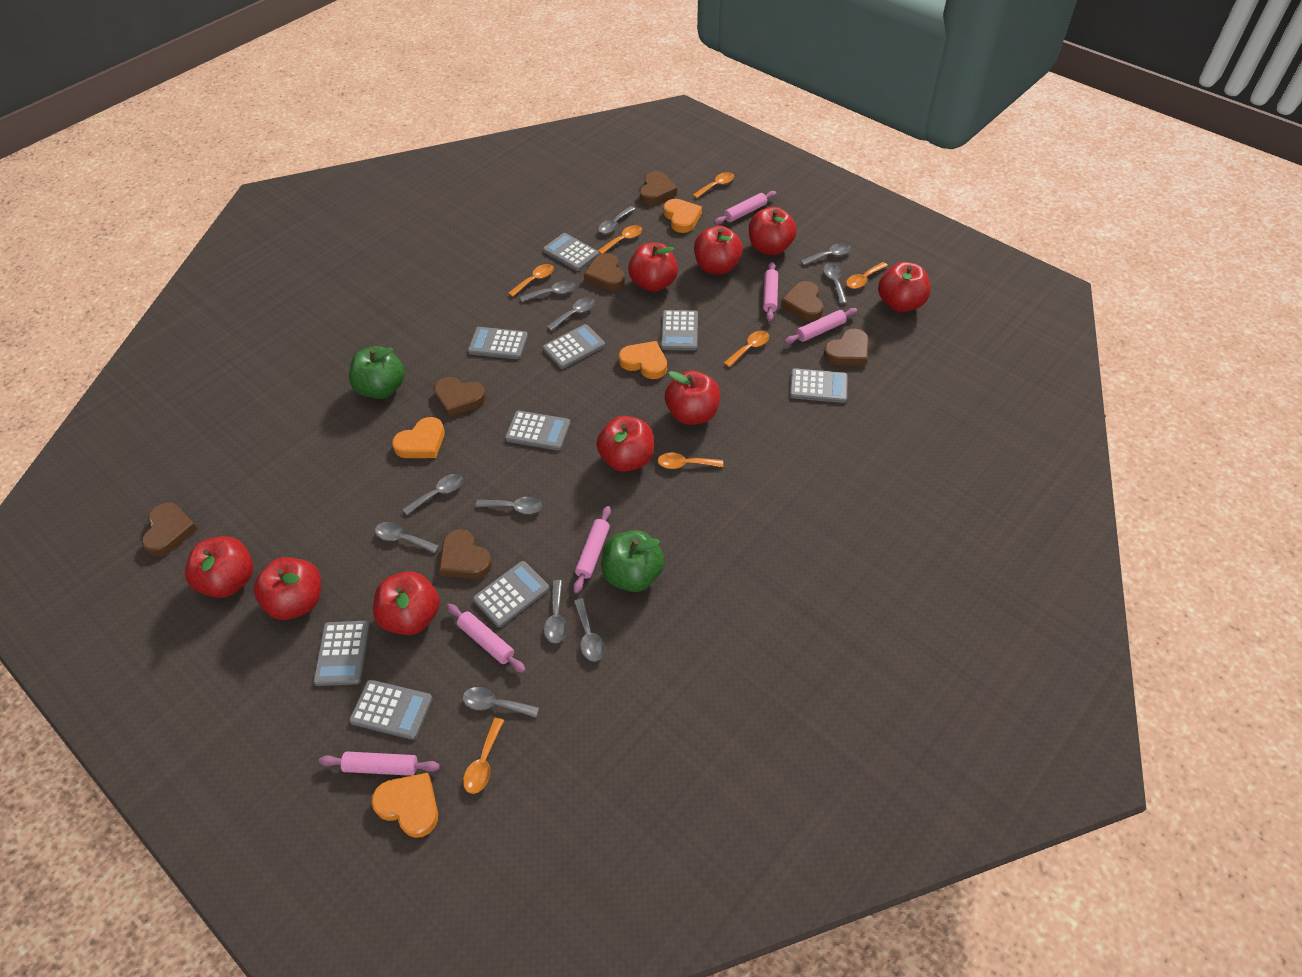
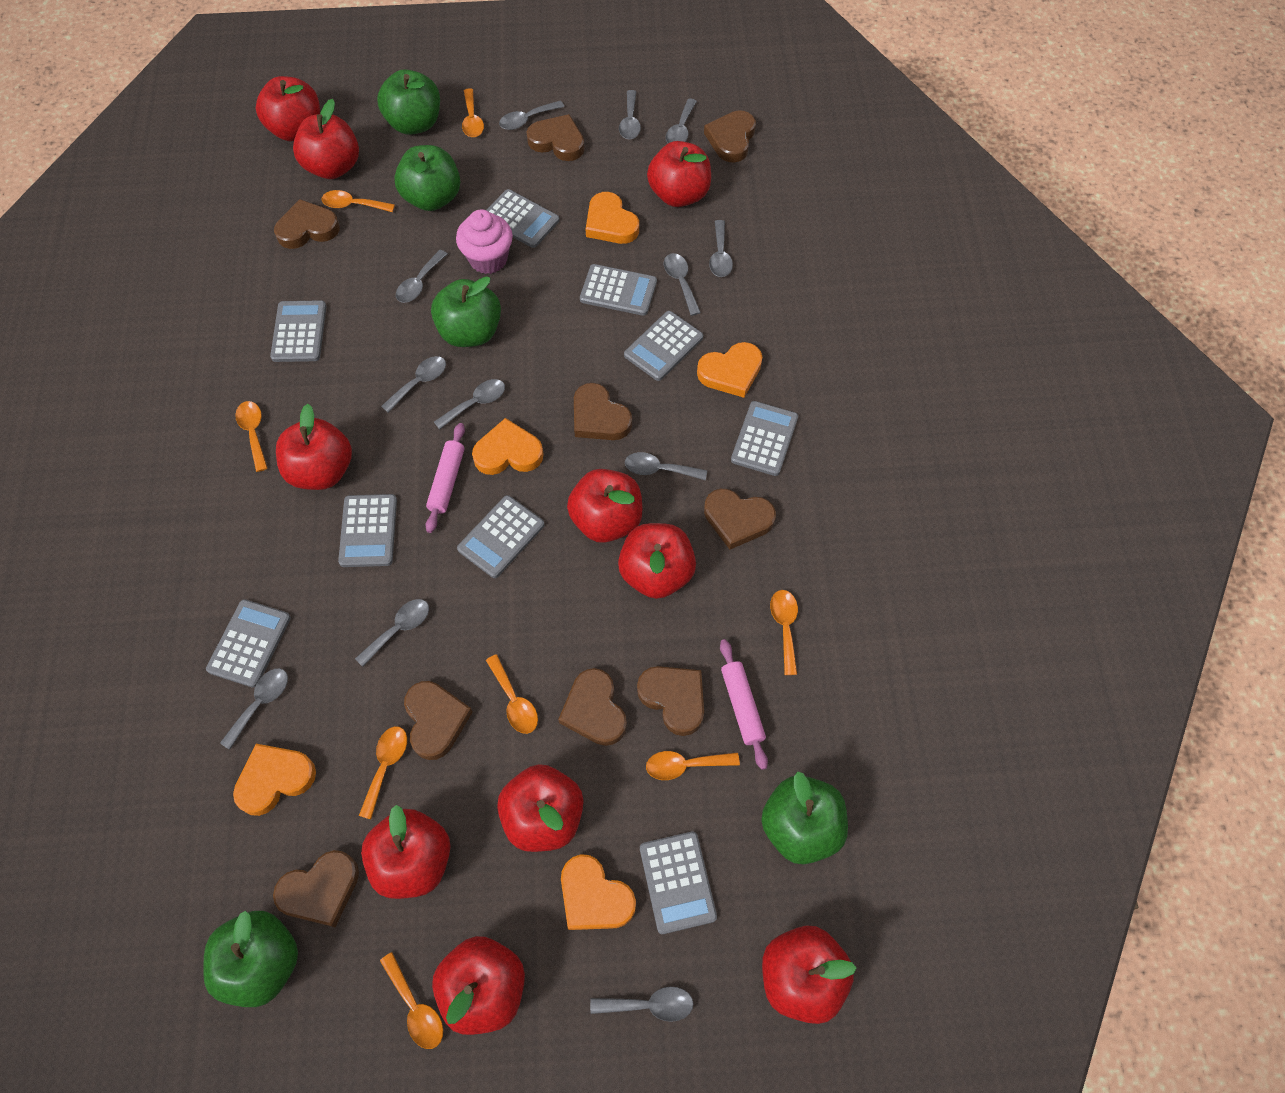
brown heart: [142,502,198,556] [434,377,486,417] [439,529,492,579] [584,253,625,291] [640,171,677,205] [781,281,824,321] [823,329,869,366] = 7 -> [273,850,359,927] [274,199,340,249] [404,681,473,760] [526,114,585,161] [558,668,627,746] [574,383,632,440] [637,666,704,736] [704,110,756,163] [704,489,776,549] = 9
green apple: [349,346,405,399] [601,530,665,592] = 2 -> [203,911,298,1007] [377,69,440,135] [394,145,460,211] [431,276,501,347] [761,771,848,864] = 5
grey spoon: [375,522,439,554] [402,474,463,515] [462,687,539,718] [475,497,542,514] [520,281,575,302] [544,580,567,643] [547,297,595,331] [574,598,605,662] [598,206,635,234] [801,243,852,265] [823,263,847,304] = 11 -> [220,668,288,750] [355,599,429,667] [381,356,446,413] [396,250,447,303] [434,379,505,430] [499,101,564,130] [590,987,694,1022] [619,90,641,139] [625,452,707,480] [664,253,701,316] [666,99,697,143] [709,220,733,277] = 12
orange heart: [371,773,438,838] [392,417,445,458] [619,341,667,379] [664,199,702,233] = 4 -> [233,744,316,816] [472,418,544,475] [561,854,636,930] [586,192,639,244] [697,342,762,398] = 5
orange spoon: [463,718,504,794] [508,264,554,297] [598,225,642,254] [658,453,723,469] [693,172,734,198] [724,331,769,367] [846,262,888,289] = 7 -> [235,401,268,472] [322,190,395,212] [359,726,407,819] [380,952,443,1049] [462,88,484,137] [486,654,538,734] [646,751,740,780] [770,590,798,675] = 8
pink cupcake: none = 0 -> [456,209,513,274] = 1
pink rolling pin: [319,752,440,776] [447,604,526,673] [573,506,611,594] [714,191,776,225] [763,262,778,322] [784,308,858,344] = 6 -> [425,423,465,533] [720,639,768,770] = 2
red apple: [185,536,254,598] [254,557,321,620] [373,571,440,635] [596,416,654,472] [628,243,678,292] [665,370,720,425] [694,226,743,275] [749,207,797,255] [878,262,930,312] = 9 -> [256,76,320,141] [276,404,352,490] [293,99,359,179] [361,805,451,899] [432,936,525,1035] [497,764,584,852] [567,469,643,543] [618,523,696,599] [647,141,711,207] [762,926,857,1024] = 10

